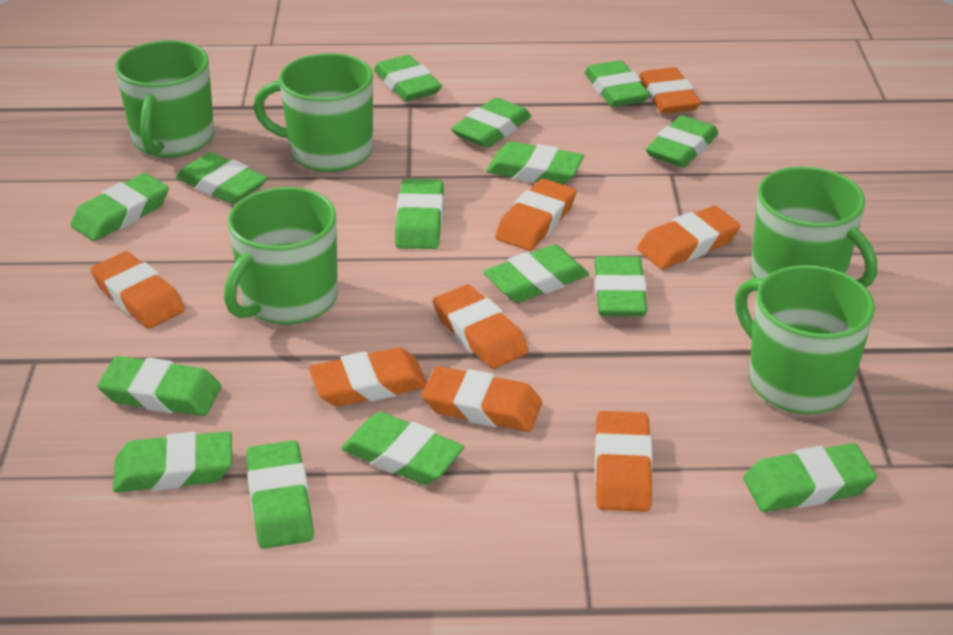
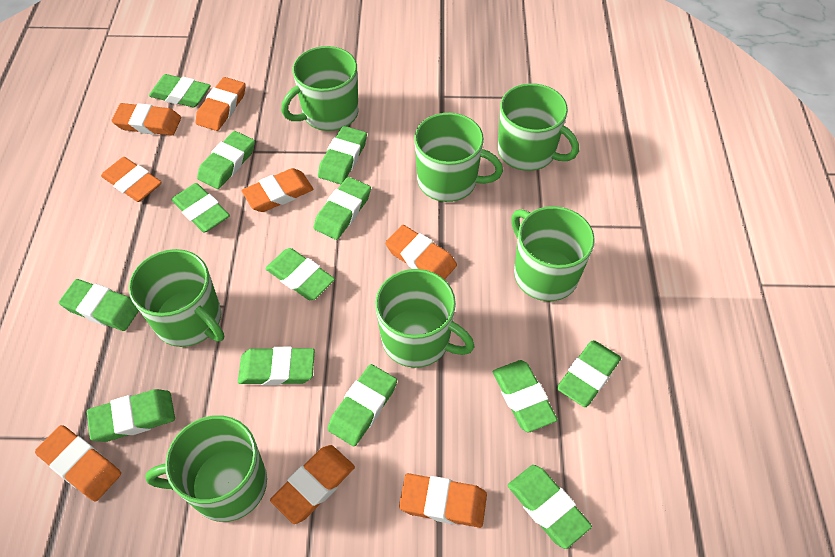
green eraser: [71,173,169,241] [97,356,221,416] [113,431,232,492] [176,152,268,204] [246,440,314,549] [341,412,464,485] [374,55,442,102] [395,179,444,249] [451,98,531,148] [483,244,589,303] [486,142,584,185] [584,60,650,107] [595,256,647,317] [646,115,719,168] [743,443,877,512] = 15 -> [59,279,139,331] [87,389,175,442] [149,74,211,107] [171,183,230,233] [197,131,255,189] [238,347,315,385] [265,248,335,300] [313,177,371,240] [318,126,367,184] [327,364,397,446] [493,360,558,432] [508,465,592,549] [557,340,621,407] = 13
green mug: [115,40,214,158] [224,187,338,325] [253,53,373,172] [735,265,875,414] [751,166,877,288] = 5 -> [129,249,224,347] [145,415,267,522] [281,46,358,131] [375,269,475,368] [414,113,503,202] [498,83,579,171] [511,206,595,301] = 7

